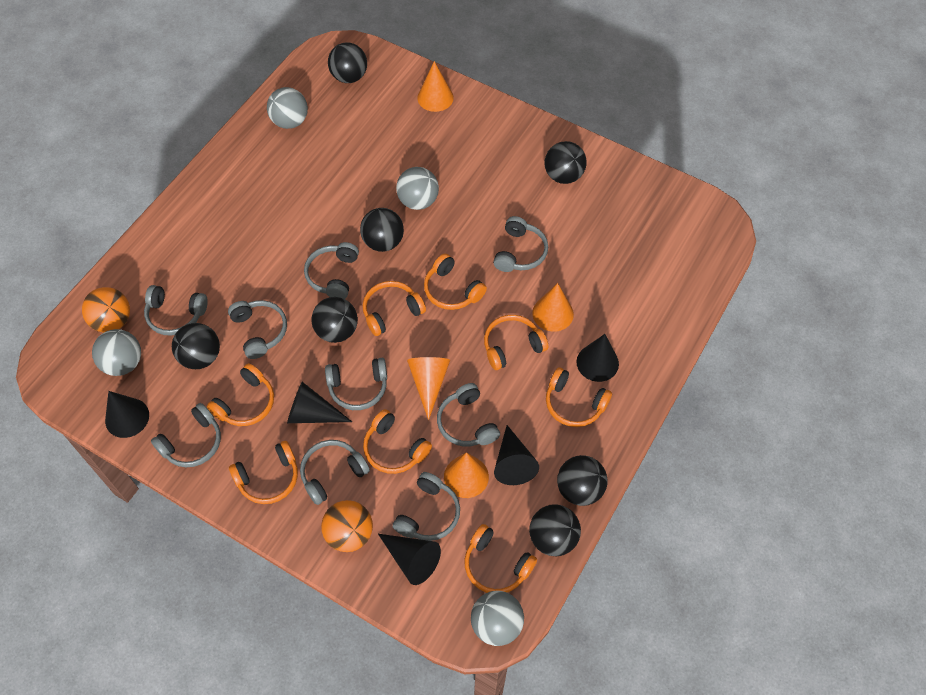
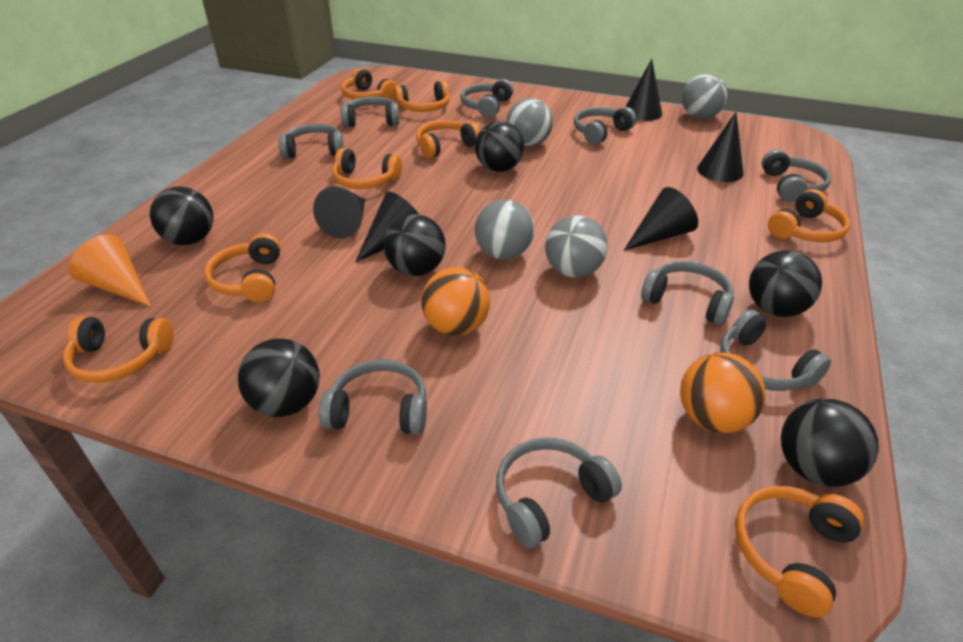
black ball: [172,323,220,369] [311,297,358,343] [328,43,367,83] [360,208,404,252] [529,504,581,557] [545,141,587,184] [557,455,608,506] = 7 -> [150,186,213,245] [238,338,320,417] [384,214,446,276] [475,121,524,172] [749,250,822,317] [781,399,879,487] = 6
orange cone: [407,357,450,420] [417,61,454,112] [444,452,489,498] [532,283,574,332] = 4 -> [69,234,151,307] = 1

